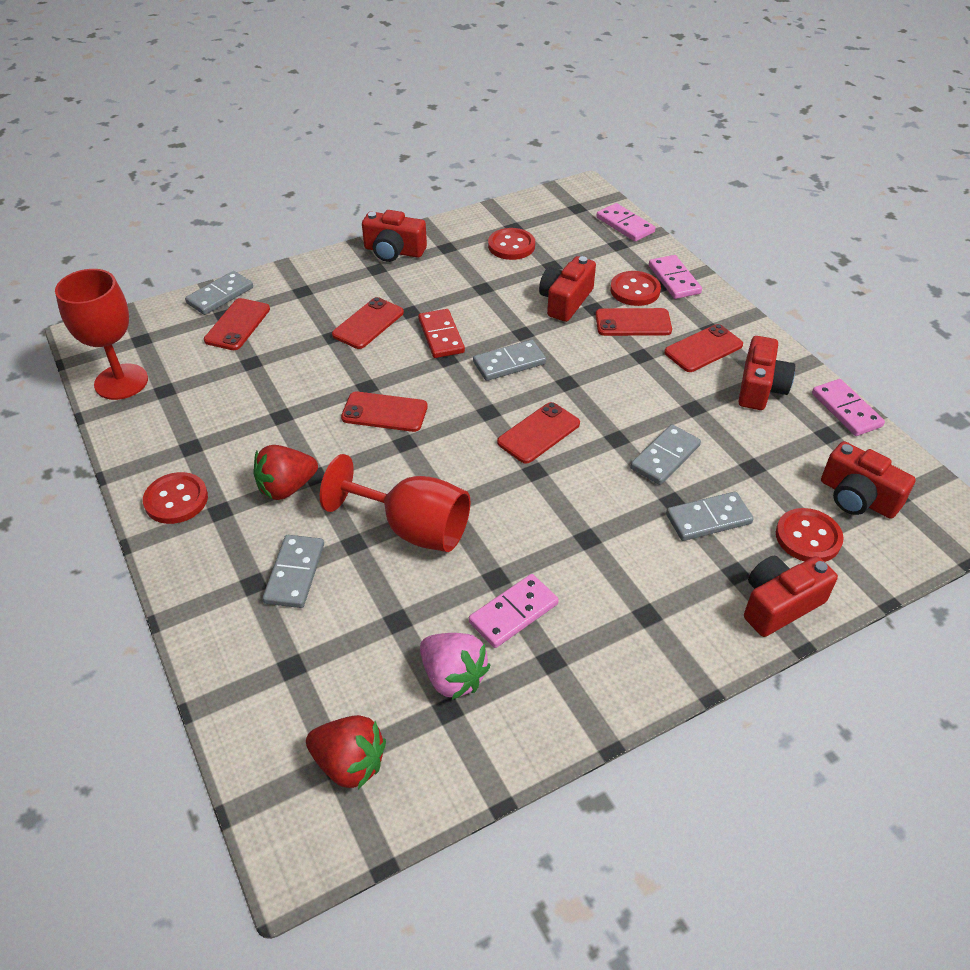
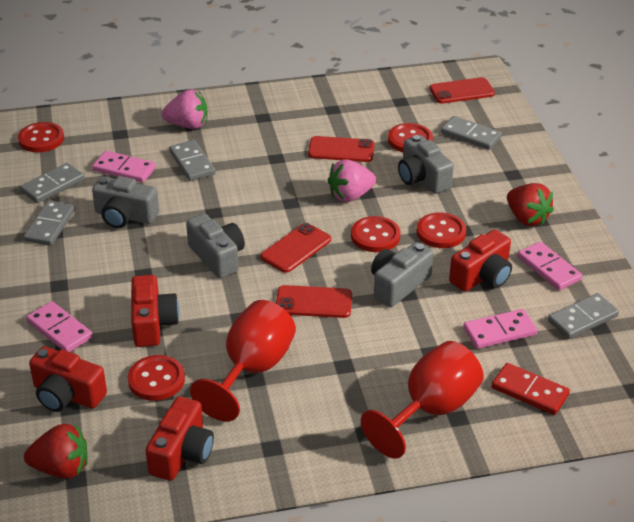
grey camera: none = 0 -> [92,176,159,228] [186,213,245,279] [371,242,433,307] [398,135,454,194] = 4
pink strawberry: [420,633,490,700] = 1 -> [162,89,208,129] [327,159,376,202] = 2
red button: [143,472,208,524] [488,228,535,260] [610,271,661,306] [776,508,844,562] = 4 -> [18,122,64,152] [128,355,185,401] [351,216,401,252] [388,123,433,152] [417,212,466,248] = 5
red camera: [362,210,427,262] [539,256,596,322] [739,336,795,410] [744,556,838,637] [821,441,916,519] = 5 -> [29,346,107,412] [131,275,179,347] [145,396,214,481] [449,230,512,292] = 4
red phone: [204,298,270,350] [332,297,404,349] [341,391,428,432] [497,402,580,464] [595,308,672,336] [664,324,743,372] = 6 -> [261,223,331,273] [276,285,352,318] [308,136,375,162] [430,77,495,104] = 4

